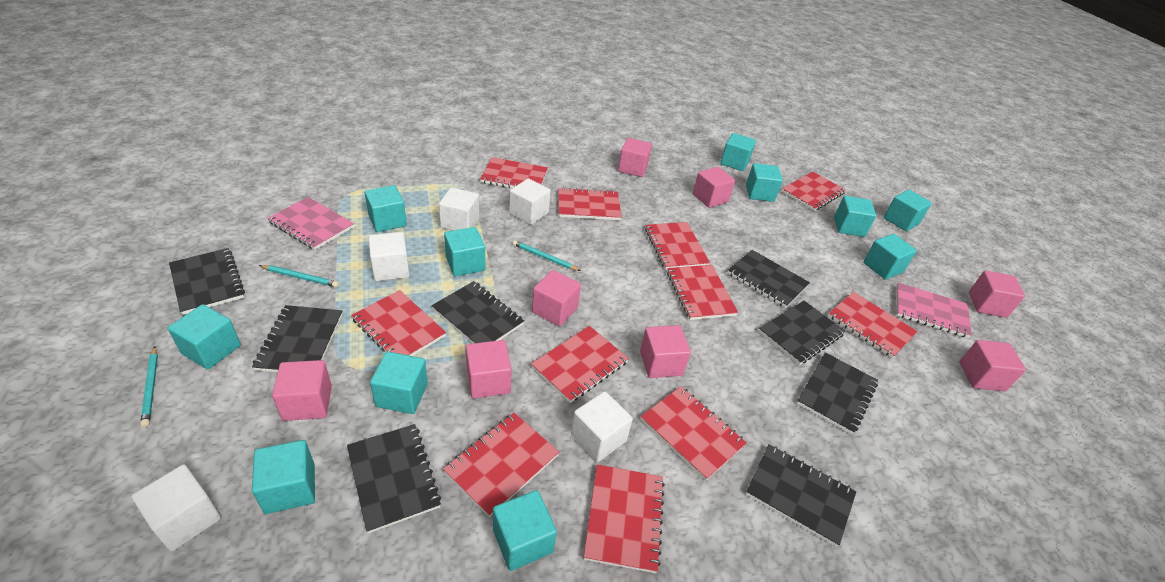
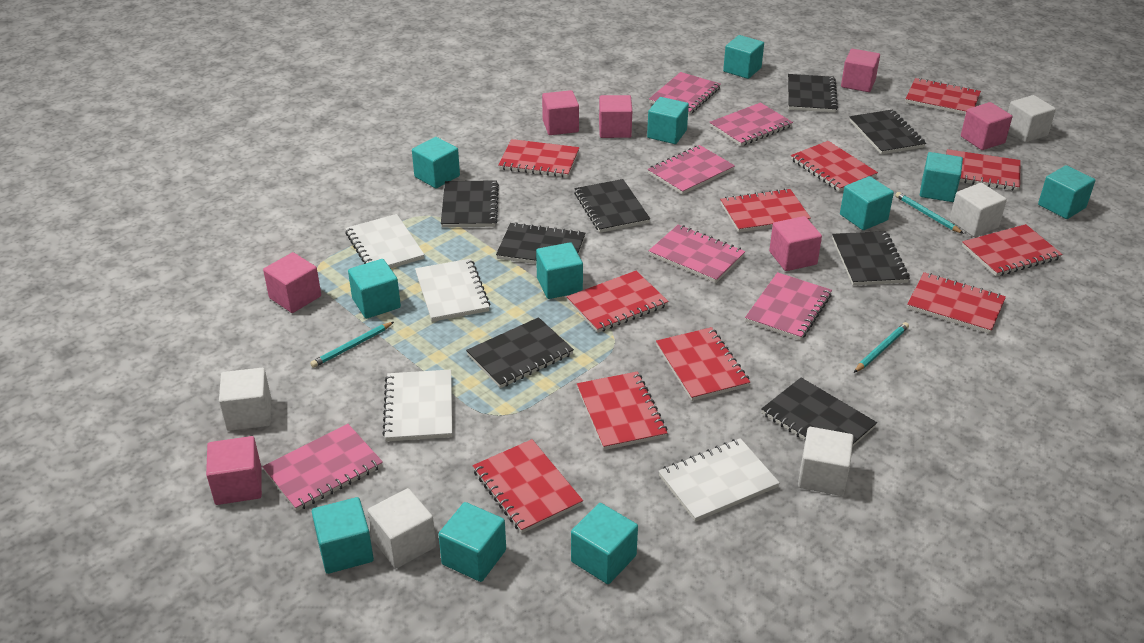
pink cube: [272,360,332,421] [466,340,512,399] [532,270,581,326] [618,138,652,177] [640,325,691,378] [693,167,735,208] [960,340,1026,391] [969,270,1025,318] = 8 -> [206,436,262,505] [263,252,321,313] [542,90,579,135] [599,95,632,138] [769,216,822,271] [841,49,880,92] [961,102,1012,150] = 7
pink notebook: [268,197,354,250] [896,283,972,338] = 2 -> [262,424,383,511] [648,145,735,195] [648,224,745,283] [649,72,721,115] [709,103,793,146] [745,272,832,340] = 6
white notebook: none = 0 -> [345,214,425,268] [382,369,452,441] [415,259,490,322] [658,438,780,522] = 4

